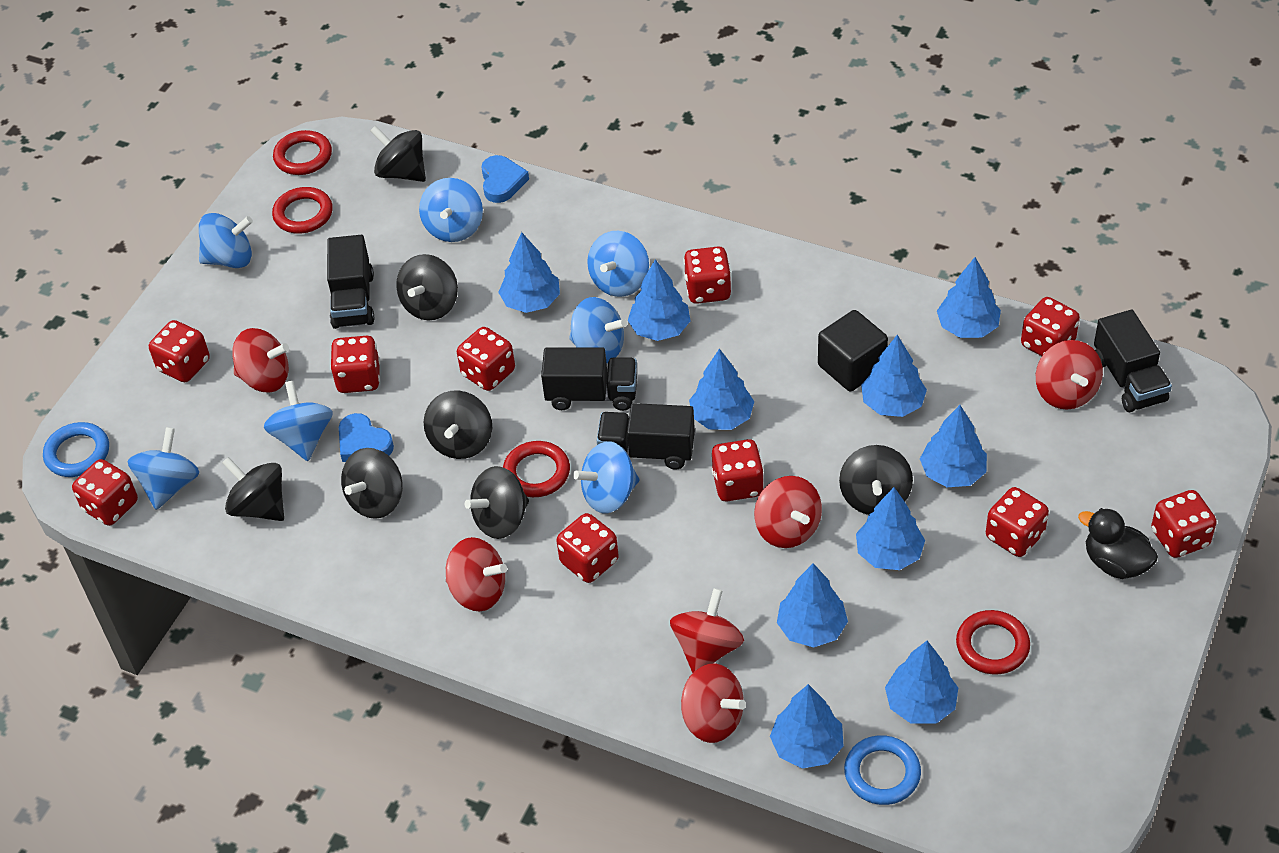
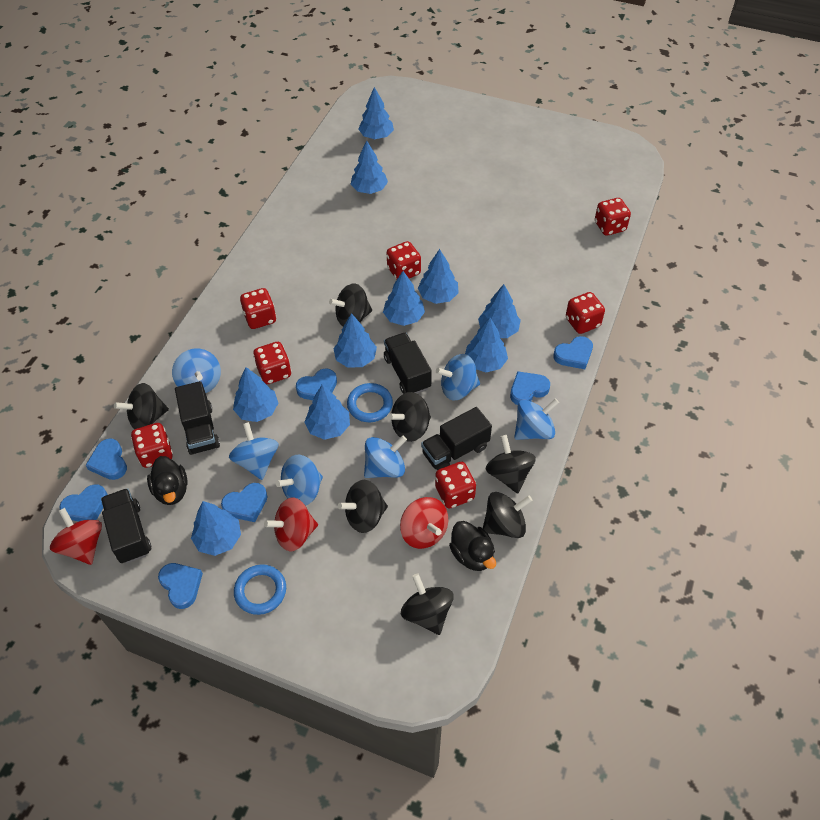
black cube: [818,310,888,391] = 1 -> none = 0
black duck: [1078,508,1158,579] = 1 -> [147,456,188,505] [449,521,496,571] = 2
blue heart: [339,413,394,462] [481,155,529,203] = 2 -> [60,484,108,521] [85,438,127,480] [158,563,203,609] [221,483,268,522] [296,368,337,400] [510,371,550,405] [553,336,593,369] = 7
blue spinning top: [128,427,199,510] [199,213,253,268] [264,381,333,461] [419,178,483,242] [569,297,627,363] [573,441,639,513] [587,231,649,297] = 7 -> [172,349,221,393] [229,422,279,480] [276,455,323,506] [364,435,407,478] [436,354,480,400] [514,398,559,440] = 6
red dice: [72,459,138,526] [149,320,210,382] [330,336,380,393] [457,327,515,391] [556,513,619,583] [684,246,731,304] [712,439,764,501] [986,487,1049,557] [1021,297,1080,356] [1151,490,1217,558] = 10 -> [131,423,173,468] [240,288,276,329] [253,342,291,384] [387,241,421,280] [435,462,476,508] [566,292,605,334] [595,198,631,236] = 7
red ring: [272,187,333,234] [273,130,332,175] [503,441,570,497] [956,610,1030,674] = 4 -> none = 0
red spinning top: [232,328,289,392] [446,537,507,612] [670,588,744,673] [681,664,746,743] [754,476,822,548] [1036,340,1103,410] = 6 -> [50,508,102,565] [264,497,318,551] [400,497,448,549] = 3

